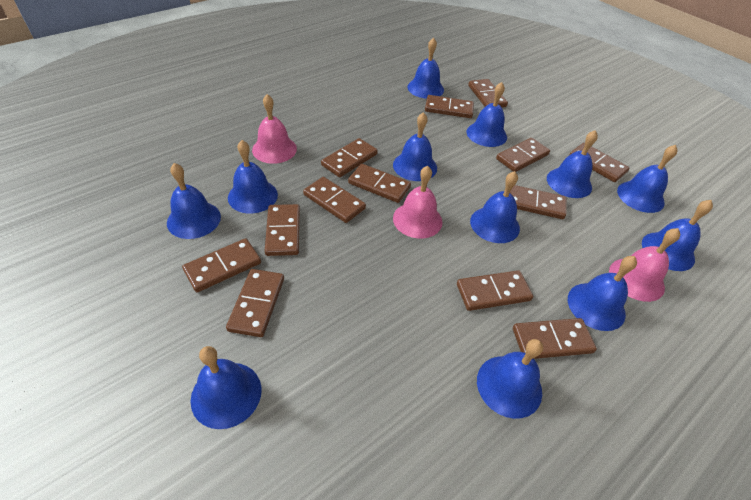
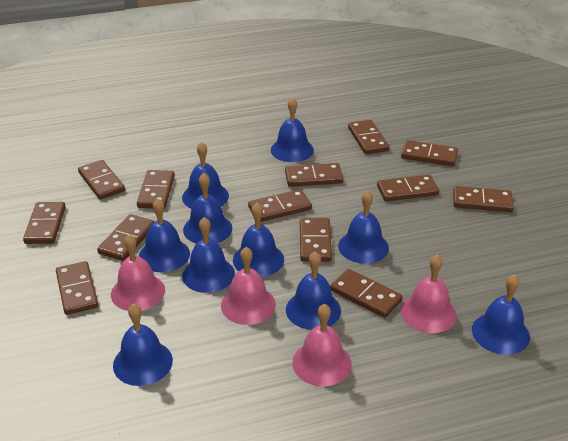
blue bell: [167,163,221,239] [190,346,262,429] [228,140,278,214] [393,112,437,181] [407,38,444,99] [467,82,507,147] [470,171,520,243] [477,339,543,419] [547,130,598,198] [568,256,637,331] [617,145,678,213] [642,200,713,271] = 12 -> [113,303,173,386] [139,198,190,272] [182,142,229,209] [182,217,235,293] [183,173,232,244] [233,203,284,277] [271,97,314,162] [286,252,341,330] [338,190,389,264] [472,274,530,355] = 10
pink bell: [252,94,297,164] [393,166,442,238] [609,228,680,302] = 3 -> [111,234,165,311] [221,247,276,325] [292,304,352,386] [400,254,457,333] = 4

